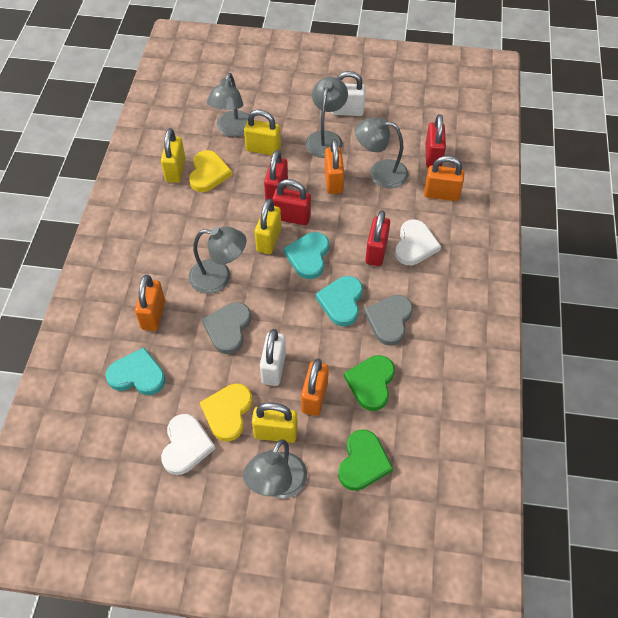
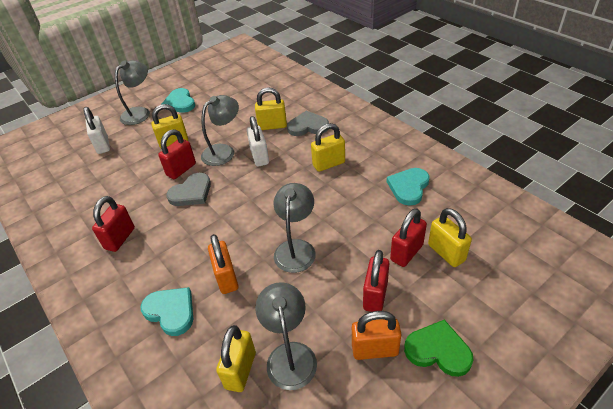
green heart: [338,429,393,491] [344,355,395,411] = 2 -> [404,319,474,377] = 1
grey lamp: [189,226,246,294] [207,73,249,137] [243,439,307,499] [305,77,348,158] [355,117,409,188] = 5 -> [115,60,150,125] [201,95,239,166] [255,282,317,390] [274,183,316,273] = 4
orange padlock: [135,275,165,331] [301,359,329,416] [324,139,344,194] [424,156,464,201] = 4 -> [208,234,238,294] [352,311,401,360] = 2
white heart: [161,414,216,475] [395,219,441,265] = 2 -> none = 0
yellow heart: [189,150,232,192] [200,384,252,442] = 2 -> none = 0
yellow padlock: [161,128,186,183] [244,110,281,155] [252,403,298,443] [255,199,281,254] = 4 -> [152,104,188,148] [216,325,256,392] [255,88,287,130] [311,123,345,172] [428,208,472,267] = 5

